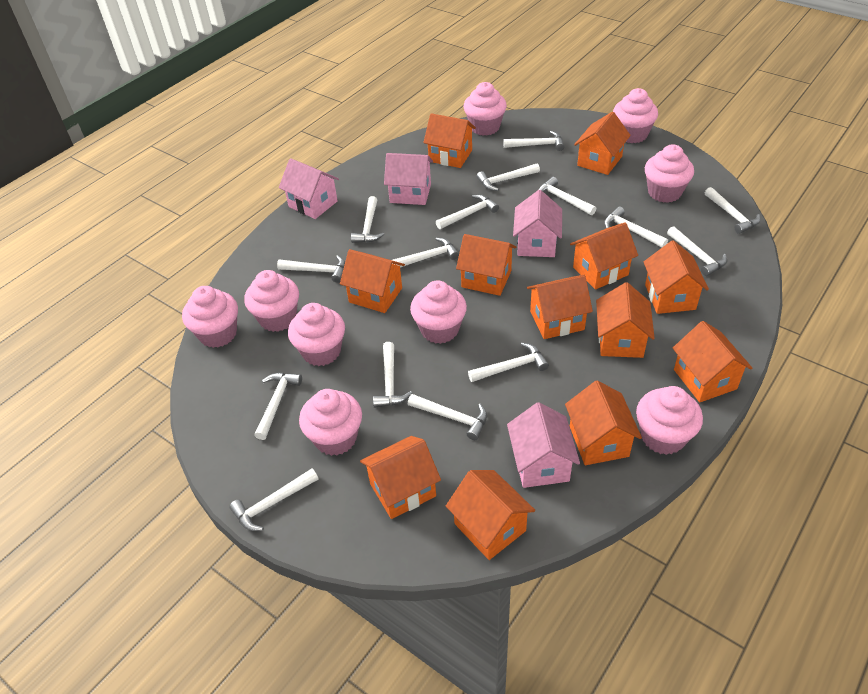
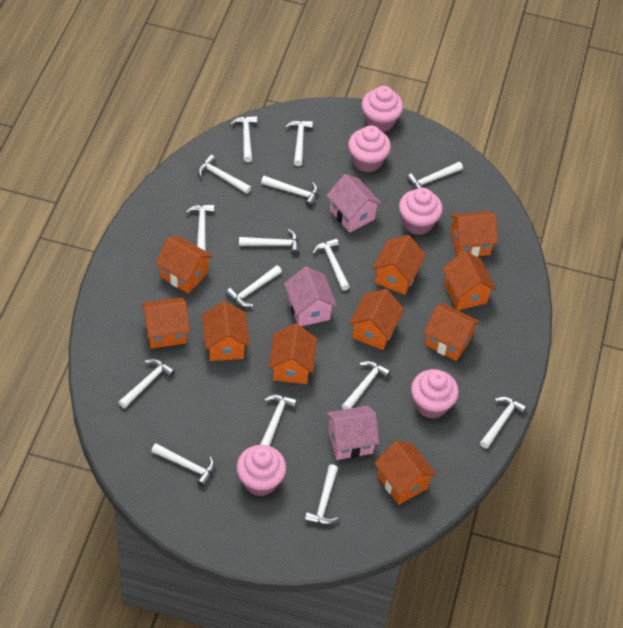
orange house: [340,249,405,313] [360,436,441,519] [423,113,476,168] [446,470,535,560] [456,234,516,296] [527,275,593,339] [565,381,642,465] [570,222,638,290] [574,112,631,175] [596,282,655,358] [644,240,709,314] [673,321,753,402] = 12 -> [141,297,190,349] [155,237,213,294] [202,301,250,361] [269,323,317,384] [349,289,404,350] [372,235,426,295] [374,441,437,505] [424,303,480,361] [442,251,496,310] [450,211,498,257] = 10
pink cupcake: [182,286,238,348] [244,270,299,332] [288,303,345,366] [299,389,362,456] [410,280,467,344] [464,82,507,136] [613,88,658,143] [636,386,703,455] [645,144,694,203] = 9 -> [236,445,286,496] [348,125,391,173] [362,86,403,132] [399,187,443,235] [411,369,459,419] = 5
pink house: [279,158,339,219] [384,153,433,205] [507,402,580,488] [513,190,562,257] = 4 -> [284,266,337,326] [326,174,382,233] [326,406,379,460] = 3

